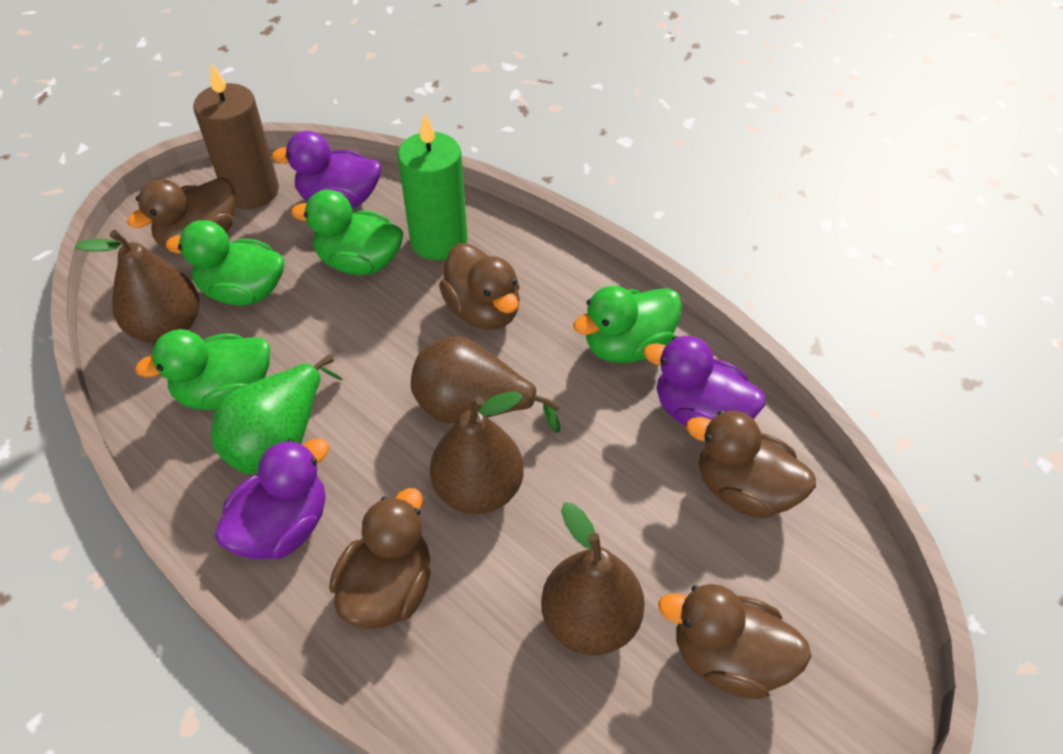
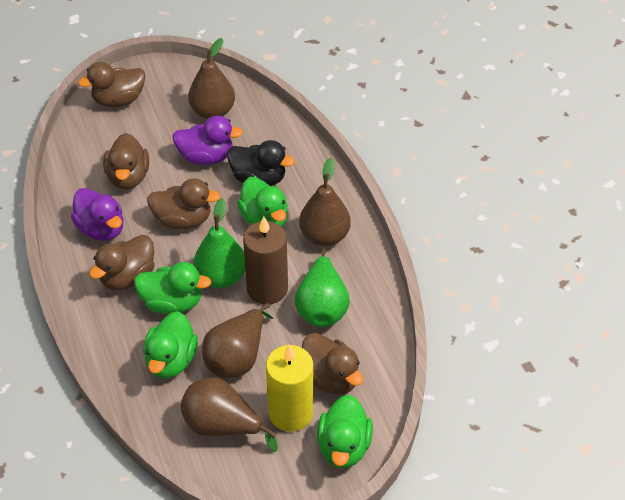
black duck: none = 0 -> [227,140,295,186] = 1
green candle: [398,114,468,260] = 1 -> none = 0
green pear: [211,355,343,474] = 1 -> [194,198,246,288] [295,249,350,327] = 2
purple duck: [215,438,329,559] [271,131,381,208] [643,336,765,426] = 3 -> [71,188,124,241] [172,116,243,165] = 2
yellow candle: none = 0 -> [266,345,313,432] = 1

